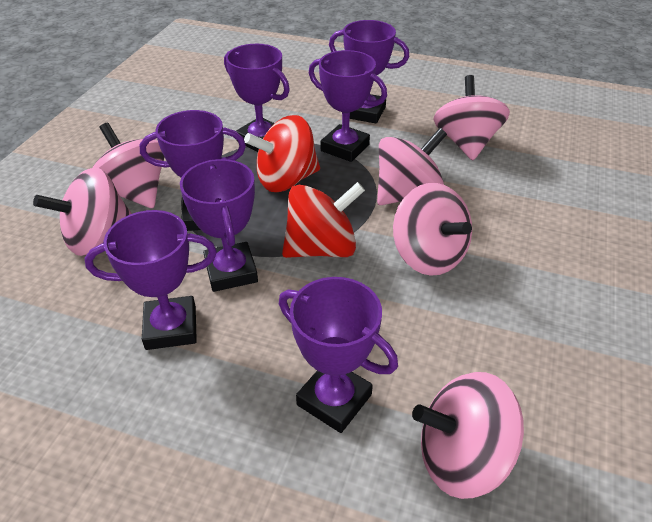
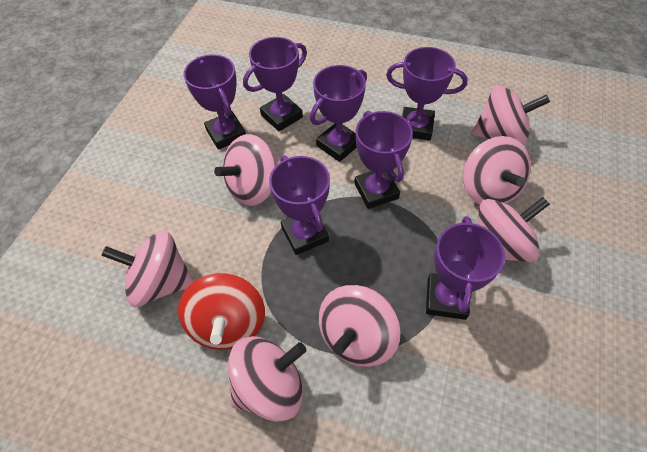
pink spinning top: [33,168,132,256] [92,123,164,208] [377,128,447,205] [393,183,472,276] [412,372,524,499] [433,75,510,160] = 6 -> [101,231,194,307] [214,134,277,206] [228,336,306,422] [319,285,401,367] [463,136,531,205] [471,85,550,146] [478,197,550,262] = 7
red spinning top: [244,115,320,192] [282,182,365,258] = 2 -> [178,273,265,350] = 1

